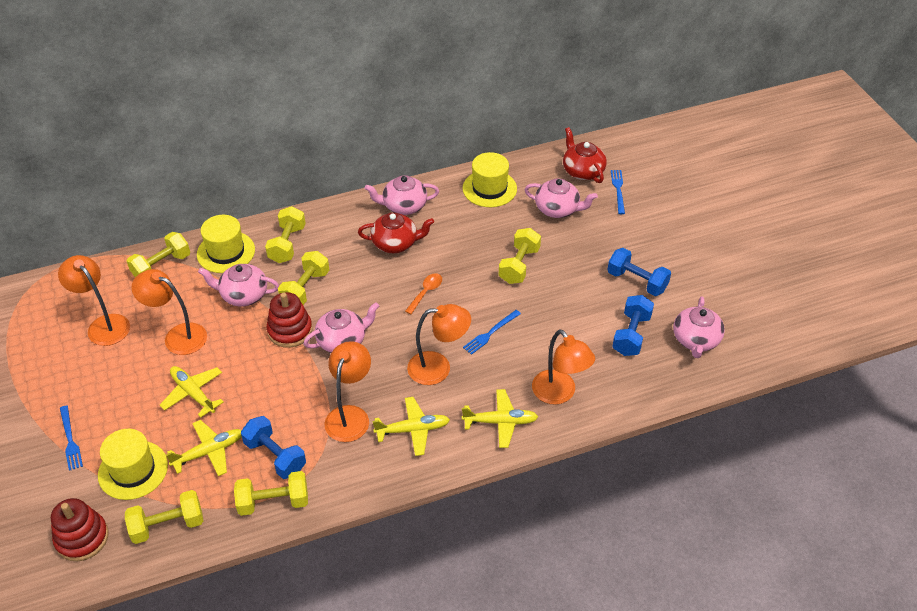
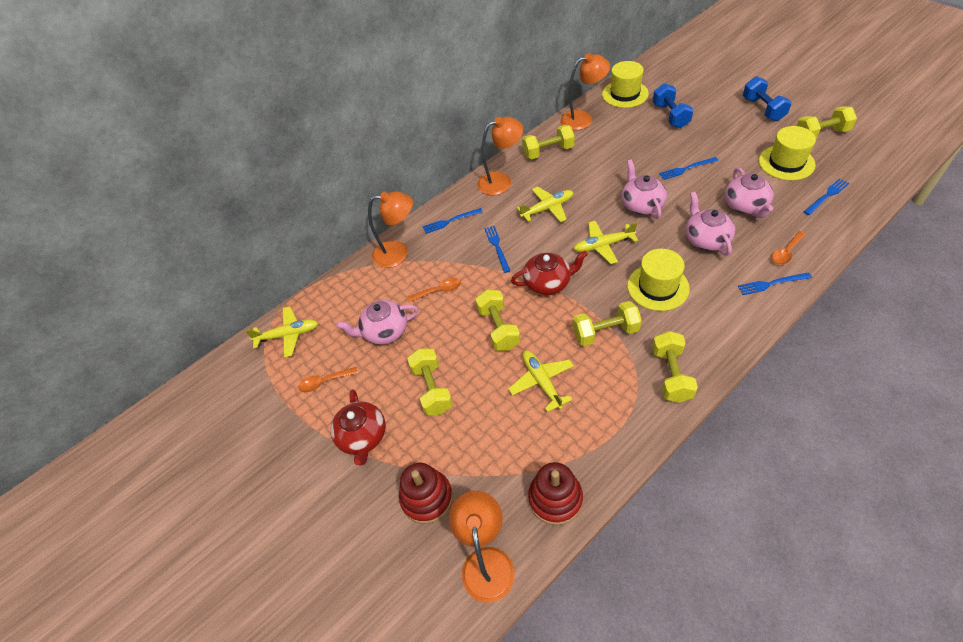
blue dumbbell: [241,416,306,479] [607,248,671,296] [612,295,654,356] = 3 -> [653,83,693,128] [743,76,792,121] = 2
blue fork: [60,405,83,471] [463,310,521,355] [611,170,625,214] = 3 -> [422,208,483,234] [484,226,510,273] [659,157,719,180] [738,272,812,295] [804,178,849,215] = 5
orange lamp: [58,255,130,346] [132,269,207,355] [325,341,371,442] [407,304,471,385] [532,330,595,404] = 5 -> [368,191,413,268] [449,491,515,603] [477,117,523,195] [561,53,610,130] = 4
orange spoon: [405,273,442,314] = 1 -> [298,367,358,392] [408,278,461,302] [771,231,806,265] = 3
pink teapot: [198,264,279,307] [303,302,379,353] [365,175,439,215] [524,178,598,218] [673,296,725,358] = 5 -> [336,300,419,345] [622,160,667,219] [686,192,735,256] [725,168,773,218] = 4

